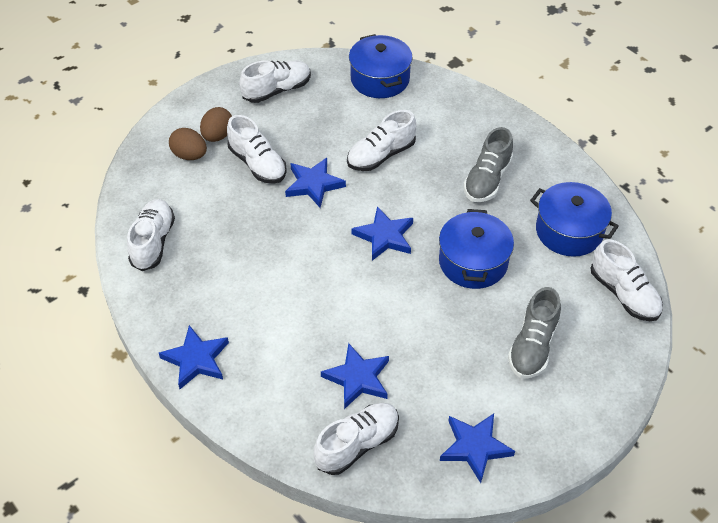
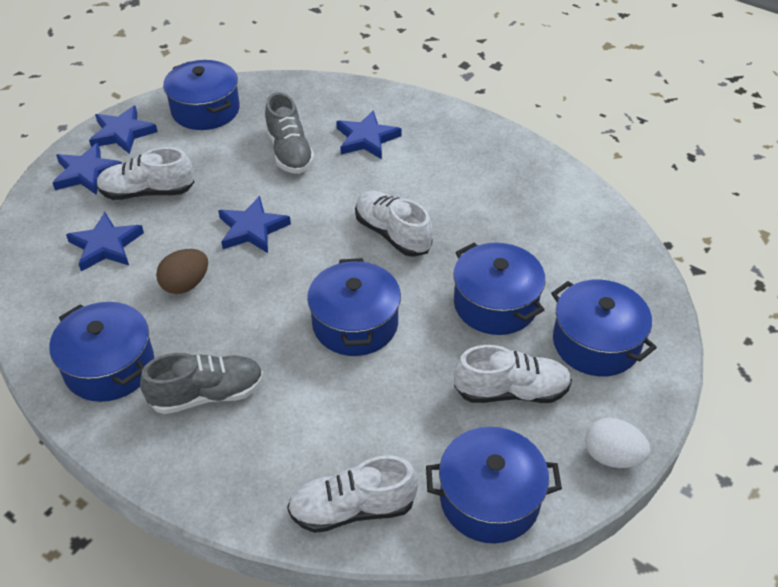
blue pot: [349,34,413,98] [439,209,514,289] [530,182,619,257] = 3 -> [49,302,154,402] [163,60,240,130] [307,258,401,356] [426,427,562,544] [453,243,545,335] [551,279,657,377] = 6
brown egg: [169,128,207,160] [200,107,232,142] = 2 -> [156,249,208,294] = 1
white egg: none = 0 -> [585,418,651,468] = 1
white shoe: [127,199,175,271] [227,115,287,184] [239,61,311,103] [314,403,399,475] [347,110,416,171] [591,239,663,321] = 6 -> [96,147,194,200] [287,455,418,533] [355,191,433,257] [454,345,572,403] = 4

